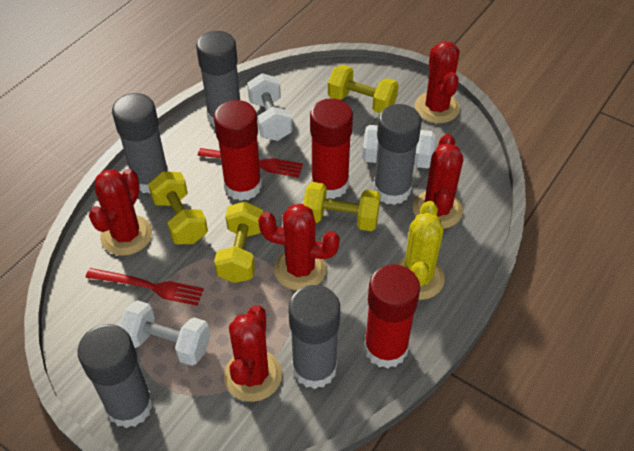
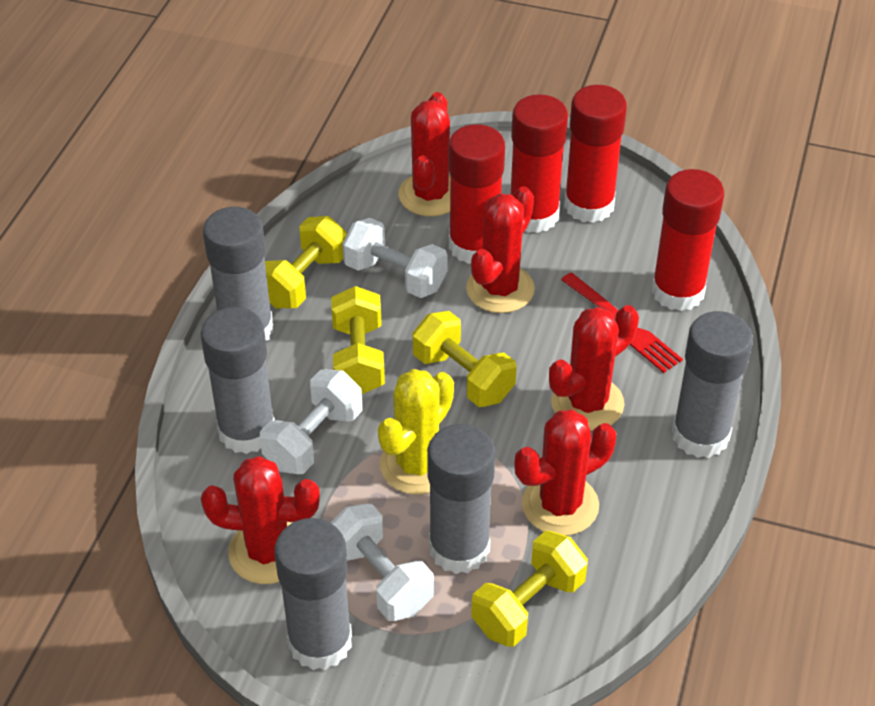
red fork: [85,268,204,306] [197,148,303,178] = 2 -> [561,272,683,373] = 1
red glue stick: [214,100,262,201] [310,98,353,199] [364,265,420,369] = 3 -> [449,124,505,264] [511,94,568,233] [564,85,627,223] [651,169,724,311] = 4

